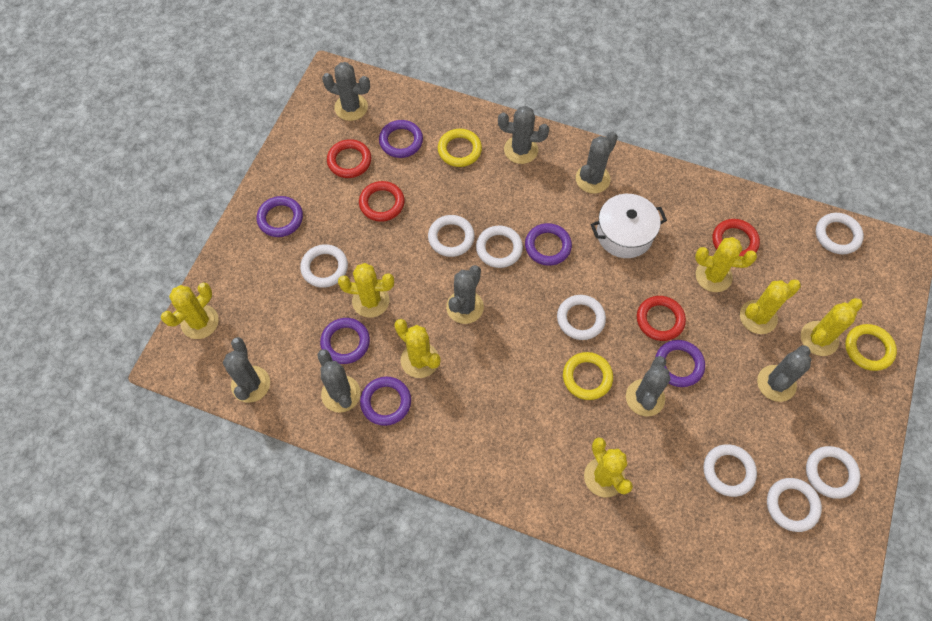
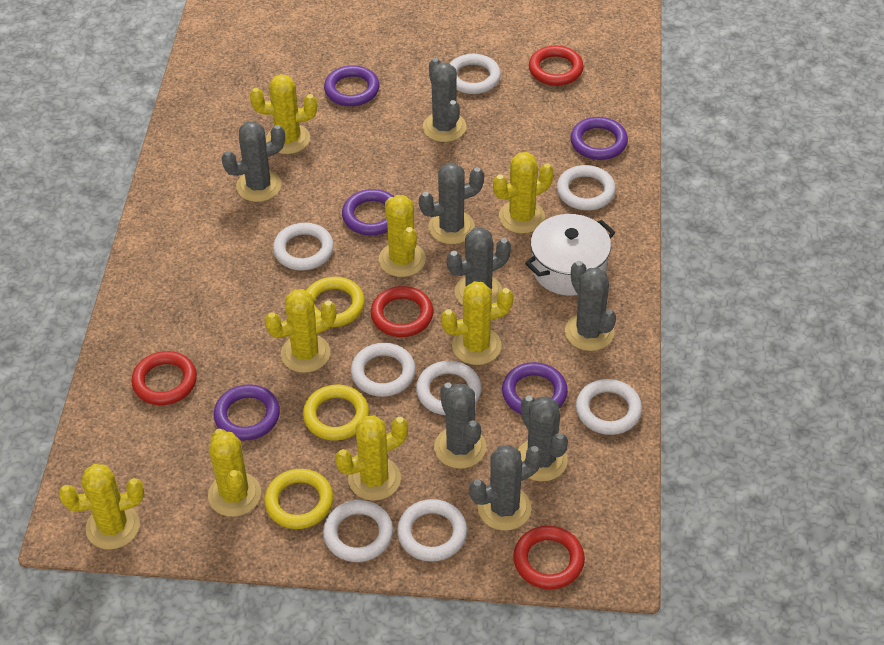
purple ring: [257,196,303,237] [320,318,370,364] [360,377,411,426] [379,120,423,158] [525,223,572,266] [655,340,705,387] = 6 -> [214,384,280,440] [324,65,379,106] [342,189,394,235] [502,362,568,414] [570,117,628,160] = 5
yellow cactus: [161,283,219,339] [338,263,394,318] [394,319,441,378] [584,437,633,498] [695,237,757,292] [740,279,801,334] [801,298,863,356] = 7 -> [59,464,144,550] [208,429,261,517] [250,74,317,154] [265,289,337,373] [335,415,408,501] [379,195,426,277] [441,281,514,365] [493,152,554,234] = 8

